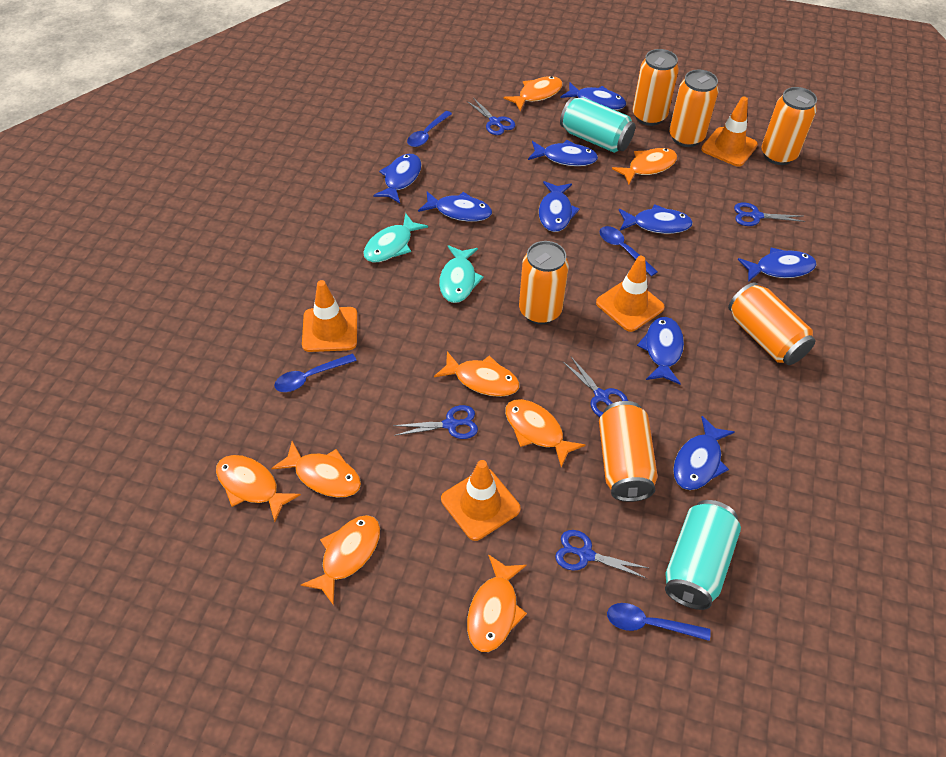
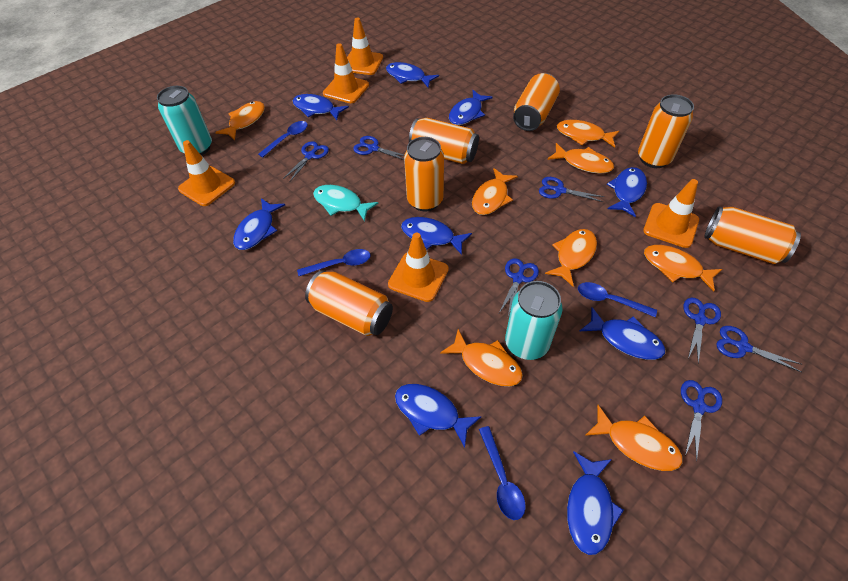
blue scissors: [393,405,478,439] [467,99,515,135] [555,530,650,579] [563,357,628,417] [734,202,805,226] = 5 -> [283,141,329,181] [353,136,404,160] [499,258,539,316] [539,177,604,202] [681,380,722,462] [684,298,721,364] [716,326,801,372] = 7
orange traffic cone: [302,280,357,352] [441,460,521,541] [596,256,665,332] [701,97,758,166] = 4 -> [178,140,235,206] [323,43,369,103] [347,18,383,75] [388,233,449,302] [643,179,699,248] = 5
turquoise fish: [363,213,428,262] [439,245,484,303] = 2 -> [313,185,378,222] = 1

